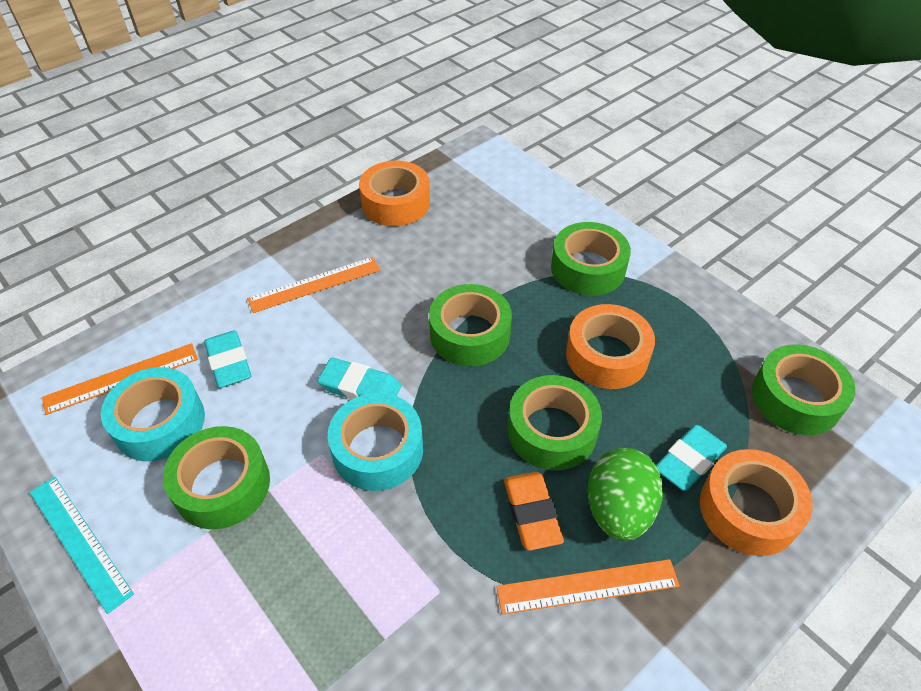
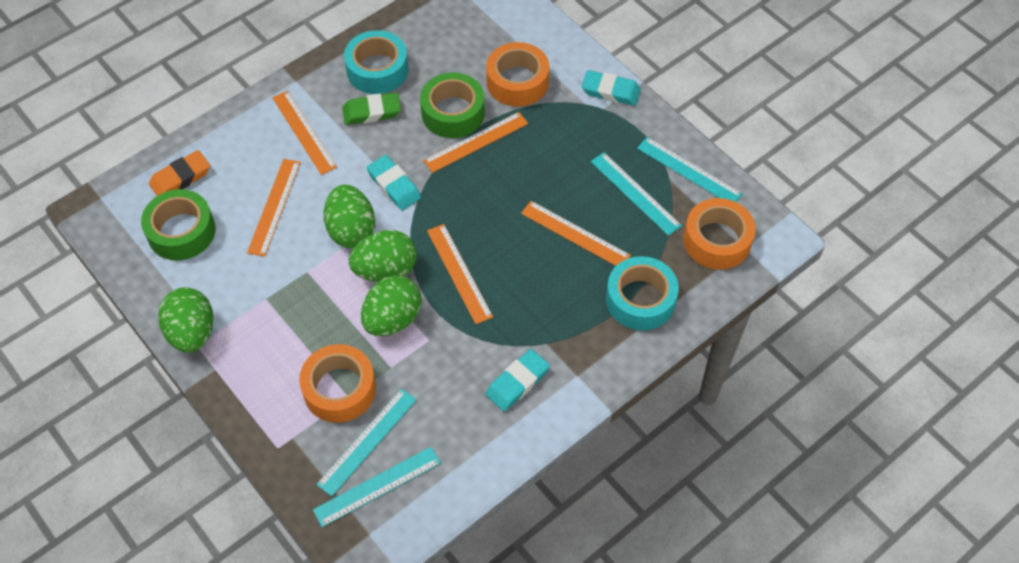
green egg: [588,448,663,541] = 1 -> [158,287,214,353] [324,185,375,248] [348,230,417,282] [361,275,422,336] = 4
green eraser: none = 0 -> [342,92,401,125] = 1
green tape: [163,426,270,529] [429,284,512,366] [508,375,602,471] [551,222,631,296] [752,344,855,435] = 5 -> [141,189,215,260] [420,72,485,138] = 2
orange ruler: [42,343,198,415] [247,257,380,313] [497,559,680,615] = 3 -> [247,159,301,257] [272,91,337,175] [423,112,528,173] [427,224,493,324] [521,201,631,266] = 5
turquoise ruler: [30,477,134,614] = 1 -> [313,447,441,527] [316,389,417,496] [591,152,682,236] [637,137,743,202] = 4

